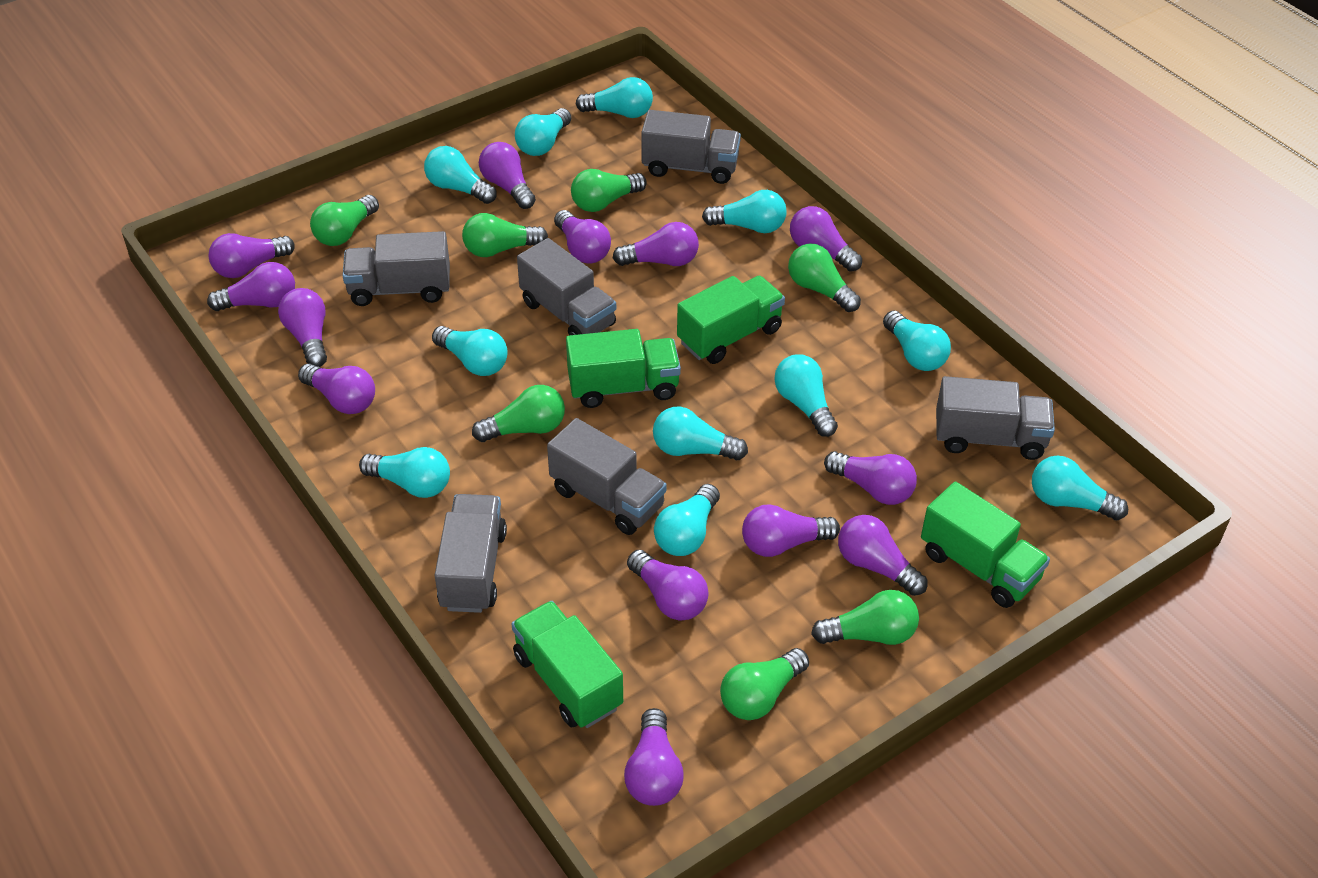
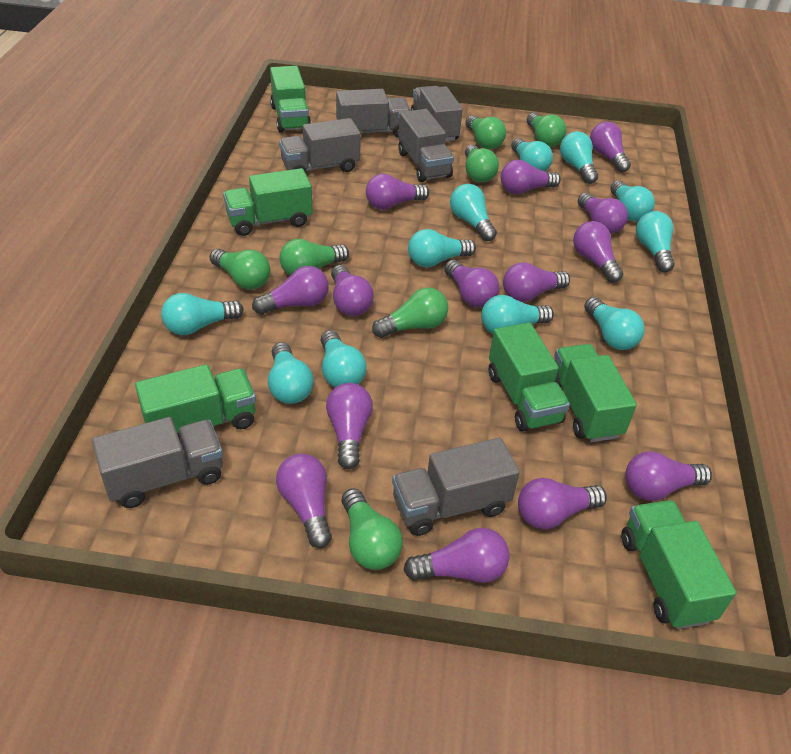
green truck: [511,601,623,728] [566,329,681,408] [677,276,785,364] [921,482,1050,608] = 4 -> [135,364,256,443] [223,168,312,236] [270,66,311,133] [489,322,570,432] [554,344,637,442] [621,500,736,629] = 6
purple light bulb: [207,262,295,311] [209,233,295,278] [278,288,327,367] [298,364,375,414] [479,142,536,209] [554,210,611,264] [613,222,699,266] [624,708,684,806] [627,550,708,621] [742,504,840,557] [790,206,862,272] [824,451,917,505] [838,515,928,596] = 13 -> [252,266,329,315] [276,454,332,548] [326,383,373,469] [331,265,374,316] [366,174,429,209] [403,528,510,583] [444,260,499,308] [500,160,561,194] [503,262,570,302] [518,478,607,529] [573,221,623,283] [578,193,628,234] [590,122,631,173] [625,451,712,501] = 14

